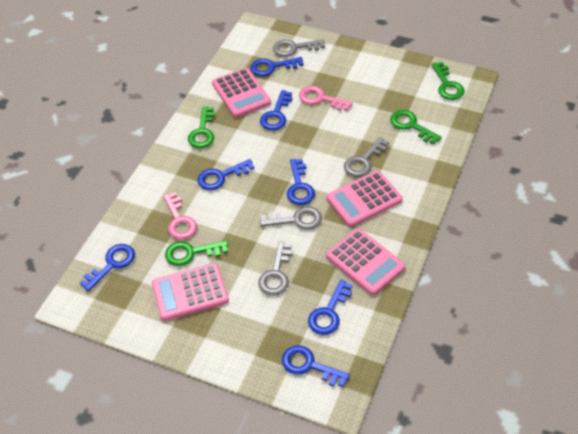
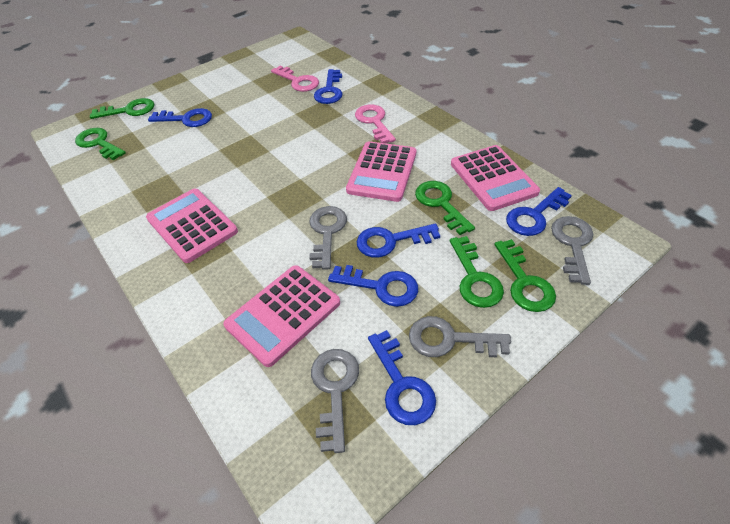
blue key: [80,244,135,291] [197,159,254,190] [250,57,303,76] [260,90,292,130] [282,345,350,387] [287,159,315,205] [308,280,353,335] = 7 -> [148,108,212,127] [314,69,342,104] [328,265,418,307] [356,224,440,258] [368,330,436,425] [506,187,572,236] = 6
green key: [165,241,228,266] [188,106,215,148] [390,110,442,145] [432,62,465,100] = 4 -> [75,128,126,160] [90,98,154,119] [415,181,475,235] [450,236,504,308] [494,239,556,312] = 5

